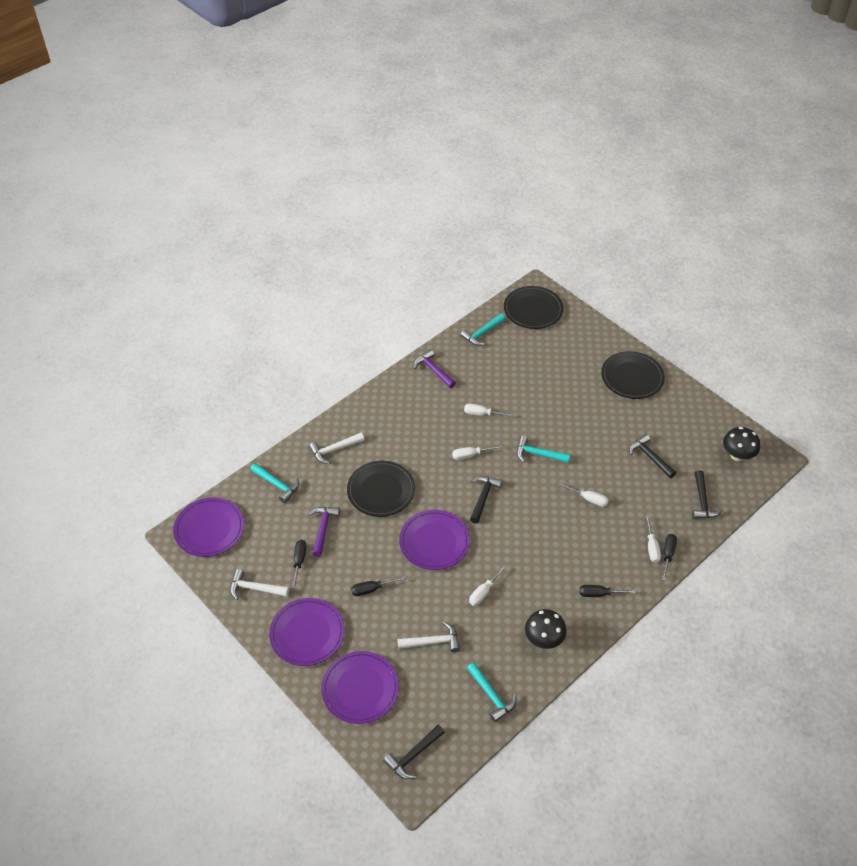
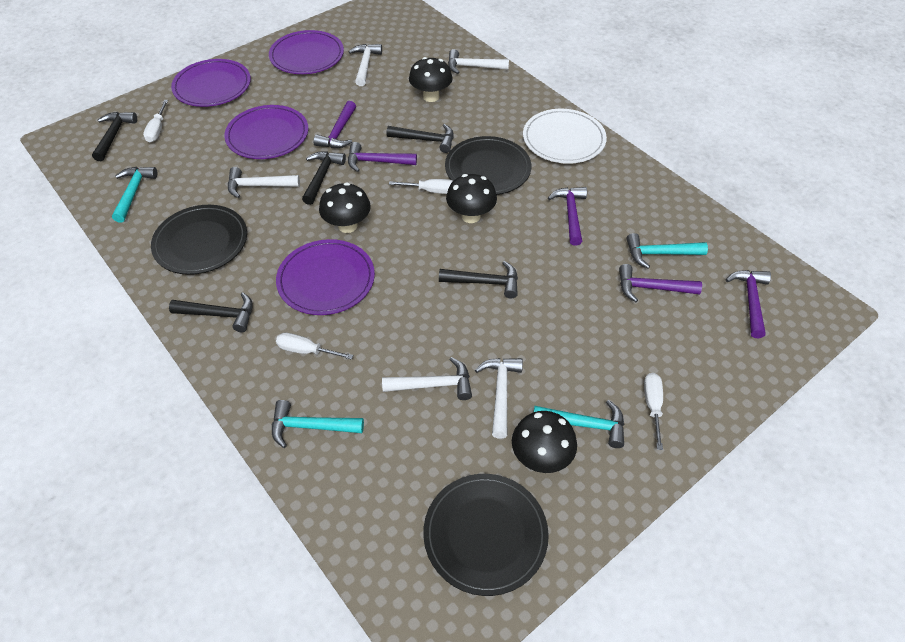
black hammer: [383,725,445,779] [470,476,502,523] [629,434,676,478] [692,470,723,519] = 4 -> [92,112,137,161] [169,292,253,332] [302,151,346,205] [387,124,454,153] [439,261,518,299] = 5
black mushroom: [525,609,567,649] [723,427,760,461] = 2 -> [319,182,371,233] [409,57,453,102] [446,174,497,223] [512,411,577,473] = 4
black screwdriver: [292,540,307,588] [351,576,406,596] [580,585,636,597] [662,534,677,581] = 4 -> none = 0
purple hammer: [309,507,340,557] [414,349,456,388] = 2 -> [313,101,356,148] [348,142,417,172] [548,187,587,246] [619,264,702,302] [726,270,771,338] = 5
white hammer: [230,569,289,600] [309,433,364,464] [397,621,460,652] = 3 -> [228,167,300,198] [348,44,382,86] [382,357,472,400] [448,49,509,74] [475,358,523,439] = 5
white plate: none = 0 -> [523,109,607,164] = 1
white screwdriver: [452,445,502,460] [464,403,513,417] [469,565,506,606] [558,483,609,507] [645,516,661,563] = 5 -> [143,100,168,142] [276,333,353,360] [389,179,453,194] [644,373,663,450] = 4

